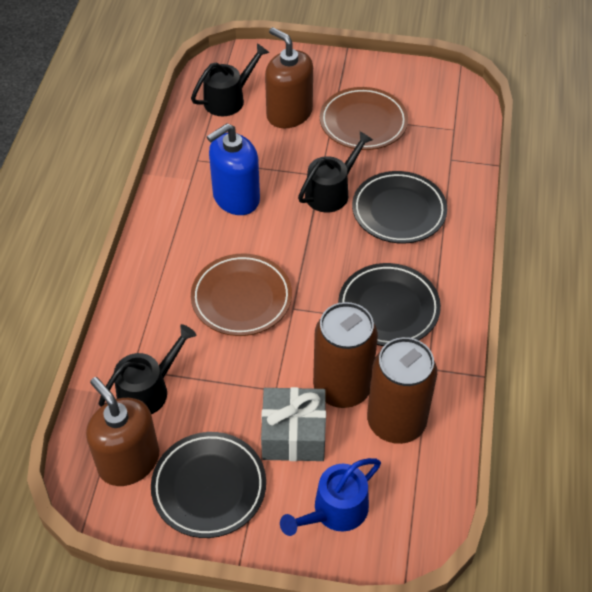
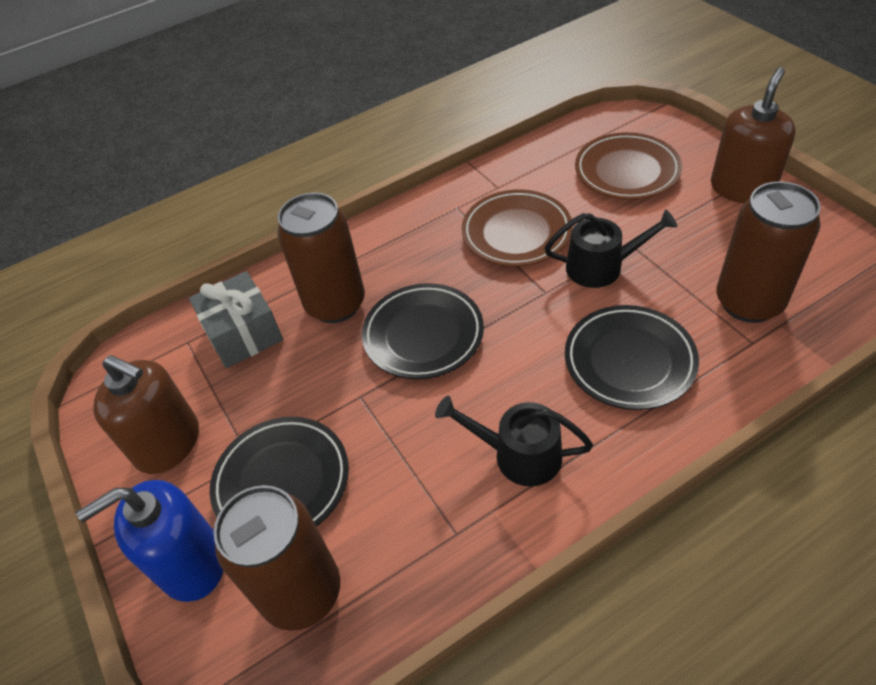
black watering can: [99,324,196,414] [191,43,269,116] [298,131,373,212] = 3 -> [435,396,593,486] [545,209,677,288] = 2
blue watering can: [280,458,381,536] = 1 -> none = 0
brown can: [313,302,378,408] [367,337,437,444] = 2 -> [214,485,340,631] [277,193,365,323] [716,181,821,323] = 3

